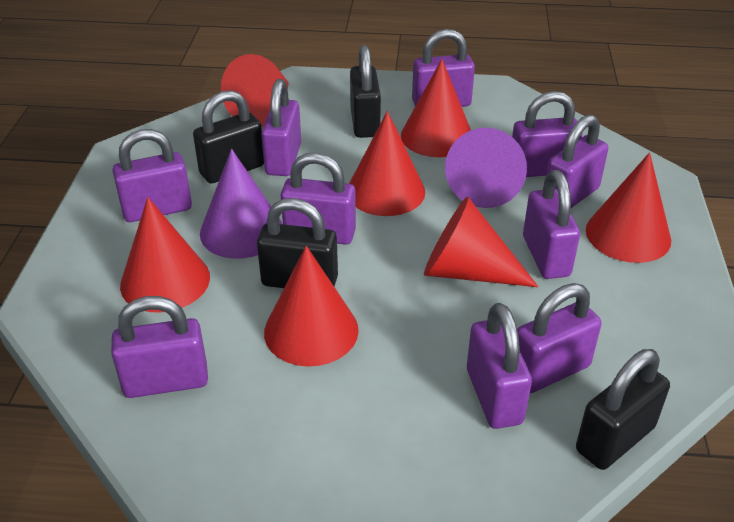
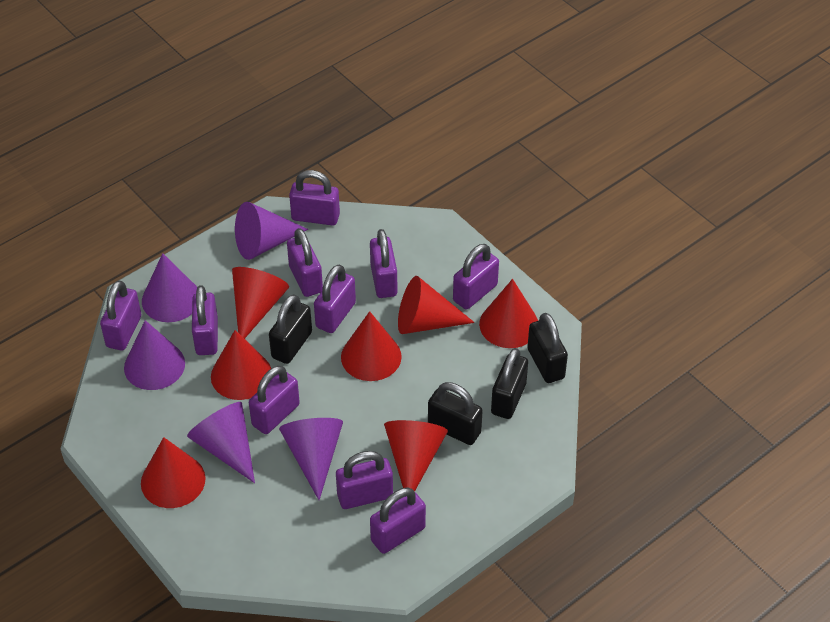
purple cone: [200,149,282,259] [445,128,527,208] = 2 -> [124,320,185,390] [142,253,197,322] [187,402,255,483] [235,202,308,260] [279,418,343,500] = 5

